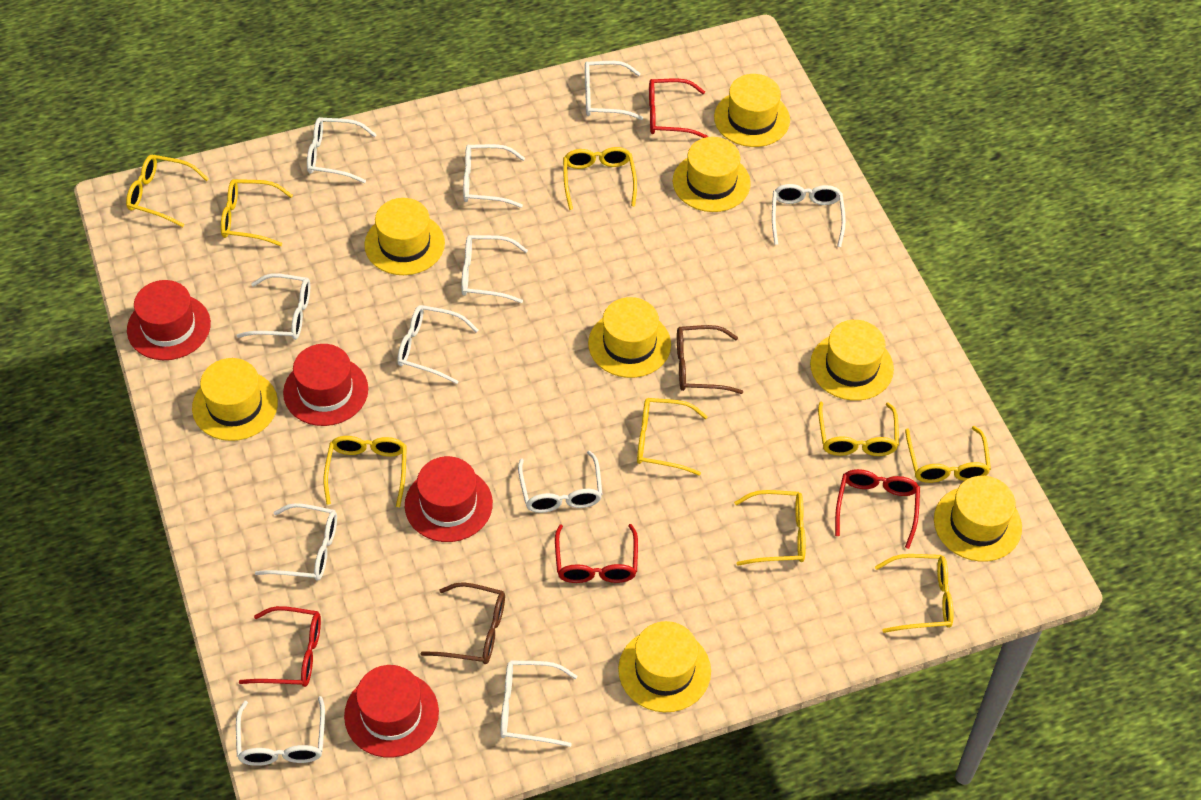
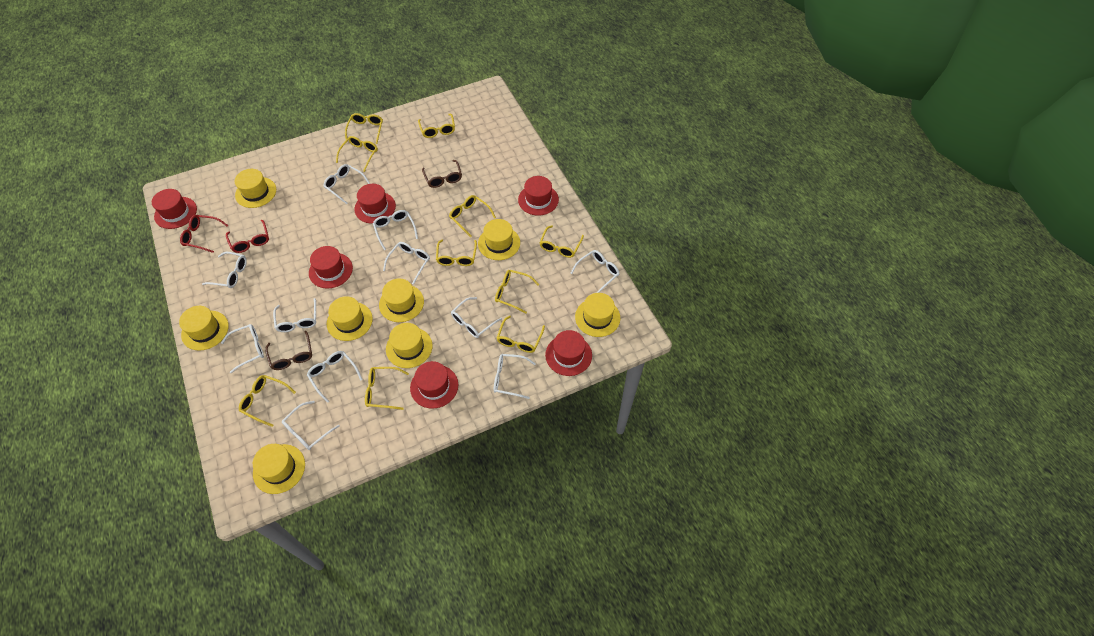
red glasses: [239,606,321,687] [555,524,638,583] [649,79,708,138] [835,469,920,549] = 4 -> [180,215,228,253] [226,220,269,253] = 2
red hat: [127,280,211,360] [283,344,368,426] [344,665,439,757] [405,456,493,542] = 4 -> [152,189,197,229] [309,246,353,288] [354,184,396,224] [410,361,458,408] [518,176,559,216] [545,330,592,376] = 6
yellow glasses: [126,155,208,227] [221,179,293,246] [324,436,407,507] [563,147,637,210] [637,398,708,476] [734,490,806,566] [818,402,899,456] [875,554,954,633] [905,426,991,483] = 9 -> [239,375,296,427] [336,136,378,172] [345,113,383,144] [365,367,409,410] [418,114,455,138] [436,240,477,266] [449,195,496,237] [495,270,539,314] [497,316,545,353] [539,225,584,258] = 10

